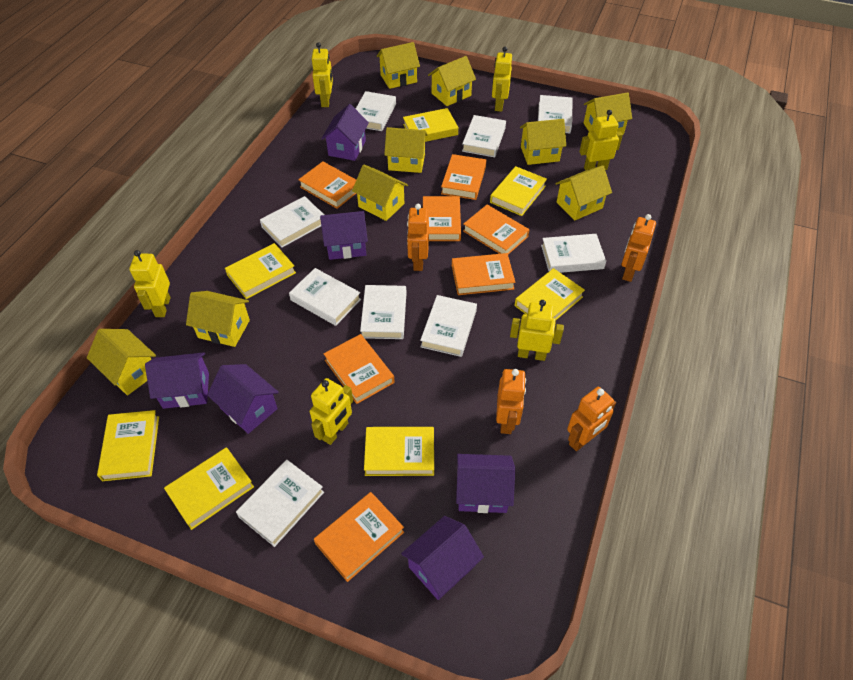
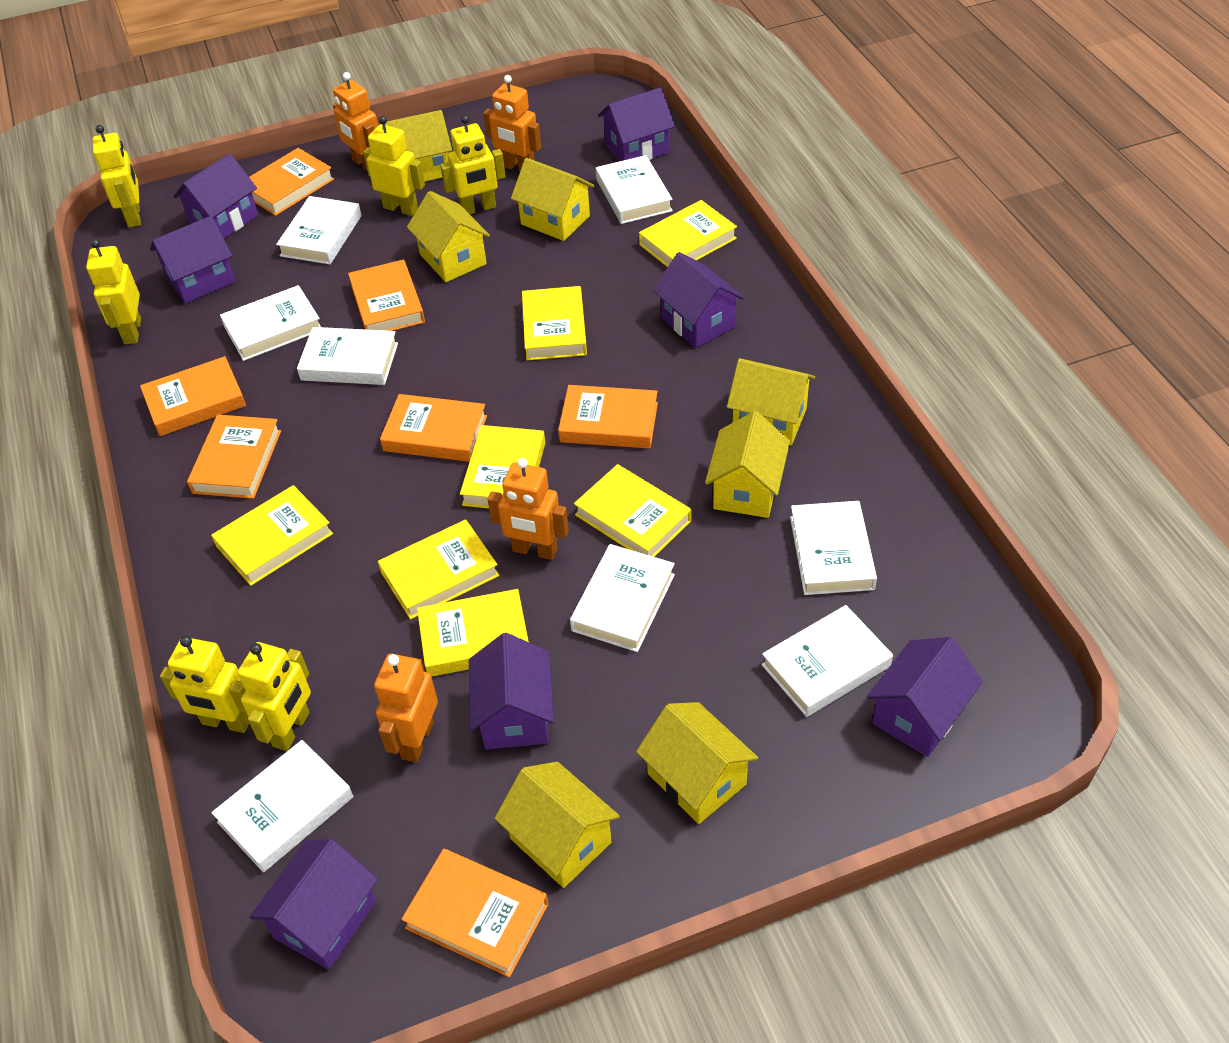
purple house: [145,352,209,409] [207,364,279,434] [320,211,368,260] [321,104,369,161] [401,516,484,600] [456,454,515,513] = 6 -> [150,216,235,303] [173,153,258,238] [250,839,378,970] [469,633,554,750] [598,87,675,161] [653,252,744,348] [867,637,983,757] = 7
white book: [236,460,324,547] [260,196,324,248] [289,268,361,326] [356,91,396,131] [360,285,406,339] [420,295,477,357] [462,115,506,157] [538,95,573,133] [541,234,606,273] = 9 -> [211,740,353,872] [220,285,321,361] [276,196,362,264] [297,327,398,385] [570,544,675,652] [596,155,673,224] [761,605,893,717] [790,501,877,595] = 8
yellow house: [87,329,156,395] [186,291,250,347] [352,164,408,221] [377,42,420,89] [384,127,428,173] [428,56,476,106] [520,119,566,165] [555,165,612,220] [584,93,632,135] = 9 -> [385,110,452,181] [407,191,490,282] [495,762,620,888] [511,158,594,241] [636,702,758,824] [705,411,790,518] [727,358,815,445] = 7

